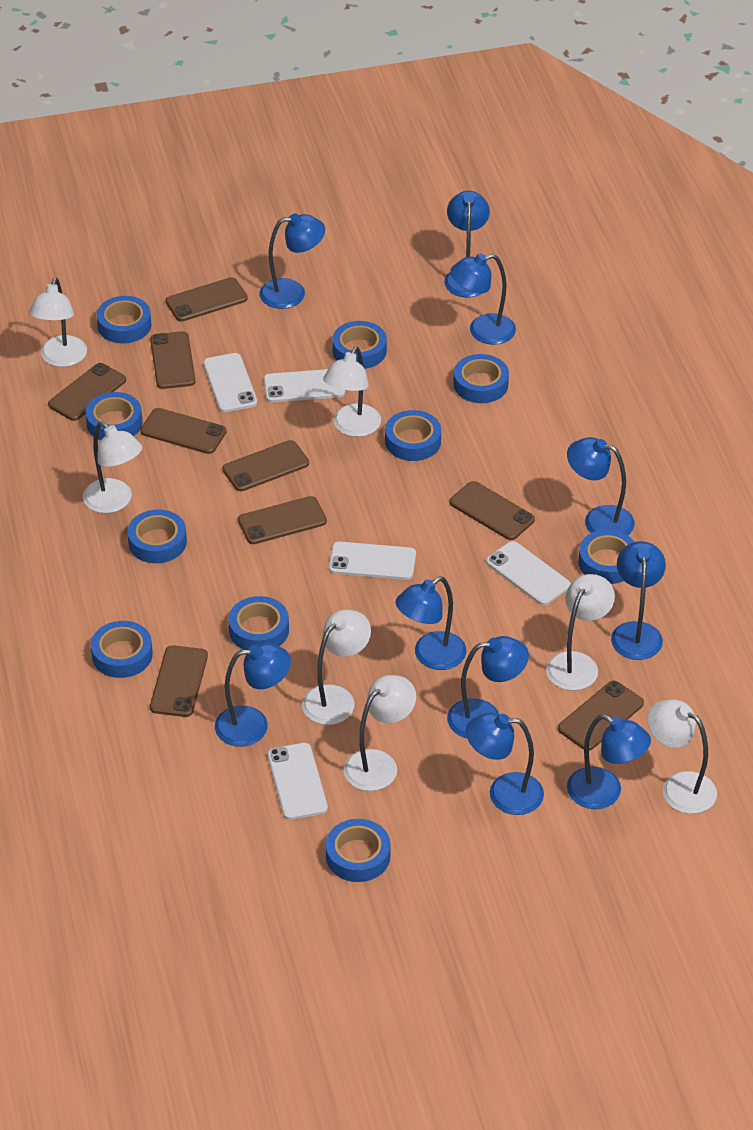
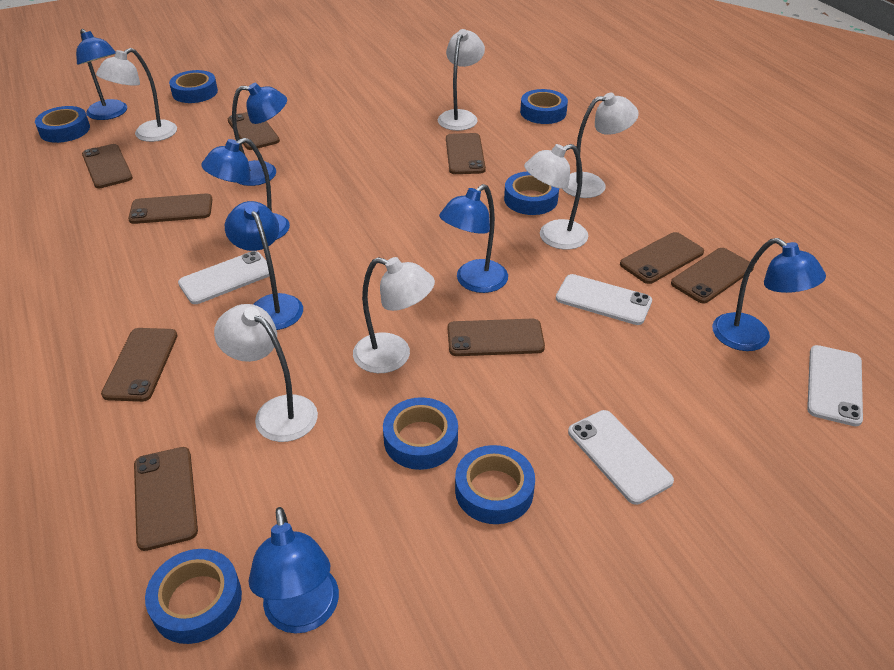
blue lamp: [215,643,291,747] [260,213,325,309] [395,576,466,670] [444,191,490,298] [447,636,529,738] [450,253,516,345] [466,712,544,815] [567,437,635,535] [567,714,651,809] [611,541,666,660] = 10 -> [76,29,127,120] [201,138,290,240] [225,201,303,330] [232,83,287,186] [248,507,339,634] [439,184,508,293] [712,238,826,351] = 7
blue tape: [85,392,142,440] [91,621,153,678] [97,296,151,343] [127,510,187,563] [228,596,289,650] [326,819,391,882] [332,321,387,369] [385,410,441,461] [453,354,509,403] [578,530,634,584] = 10 -> [35,106,90,143] [145,549,242,644] [169,70,218,103] [383,397,458,470] [455,445,535,524] [504,172,559,215] [520,89,568,124] = 7
white lamp: [29,278,87,367] [83,422,142,513] [302,610,371,725] [323,346,381,437] [343,675,416,791] [546,574,615,691] [647,699,717,814] = 7 -> [96,48,177,142] [214,304,318,442] [353,257,435,373] [438,29,485,131] [524,144,588,250] [563,93,639,198] = 6
white phone: [203,353,257,412] [264,369,345,402] [267,743,328,820] [329,542,416,580] [486,541,571,605] = 5 -> [178,251,269,304] [556,274,652,325] [568,410,674,505] [807,345,863,426] = 4

